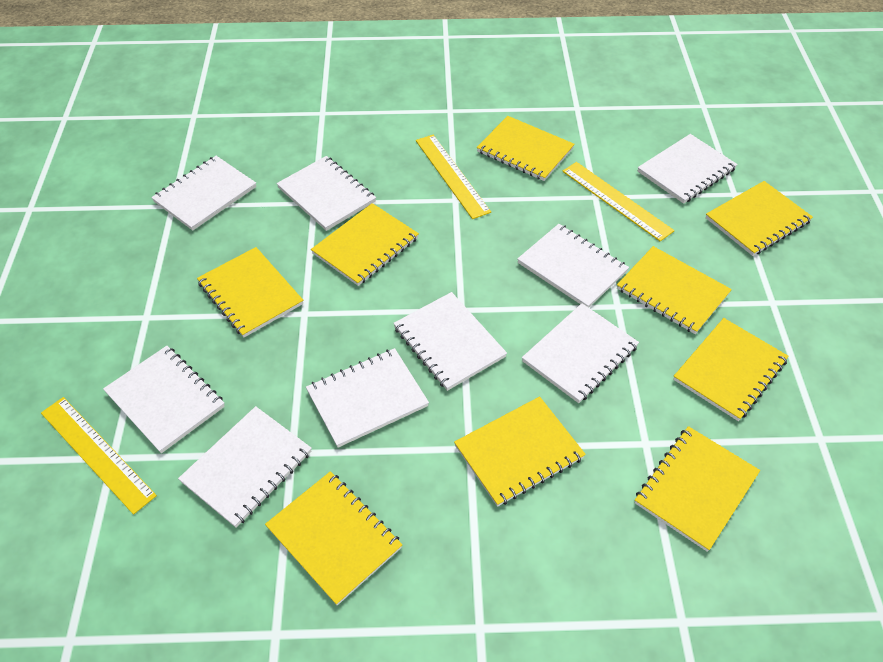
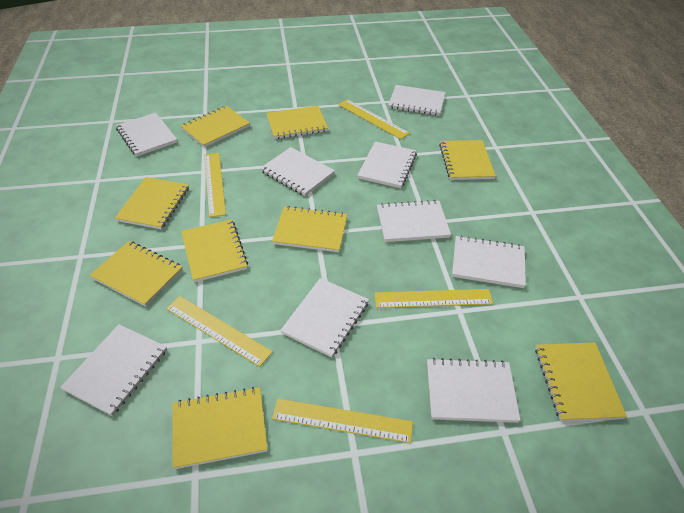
yellow ruler: [41,397,157,515] [416,135,491,219] [562,162,675,241] = 3 -> [166,296,273,367] [204,153,226,217] [272,399,413,443] [338,99,410,139] [374,289,493,308] = 5

